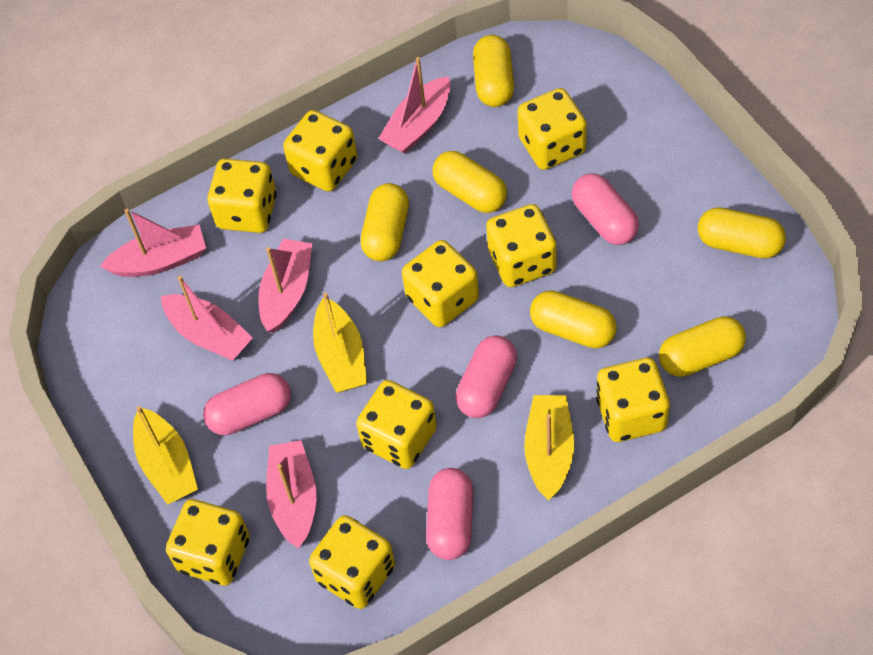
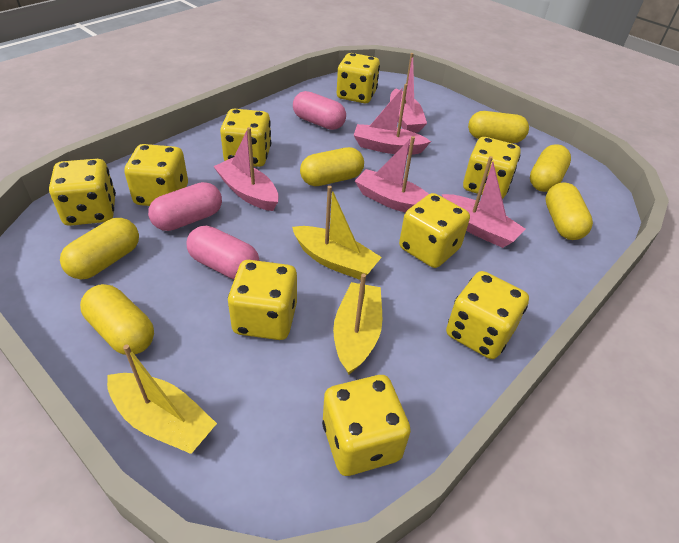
pink capsule: [203,373,291,435] [426,468,473,560] [456,335,517,418] [572,173,639,245] = 4 -> [148,182,222,231] [186,226,260,279] [293,91,346,130] = 3

